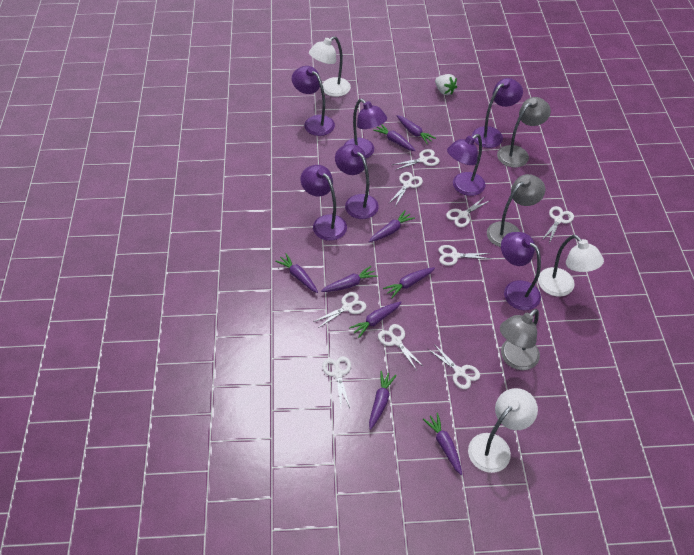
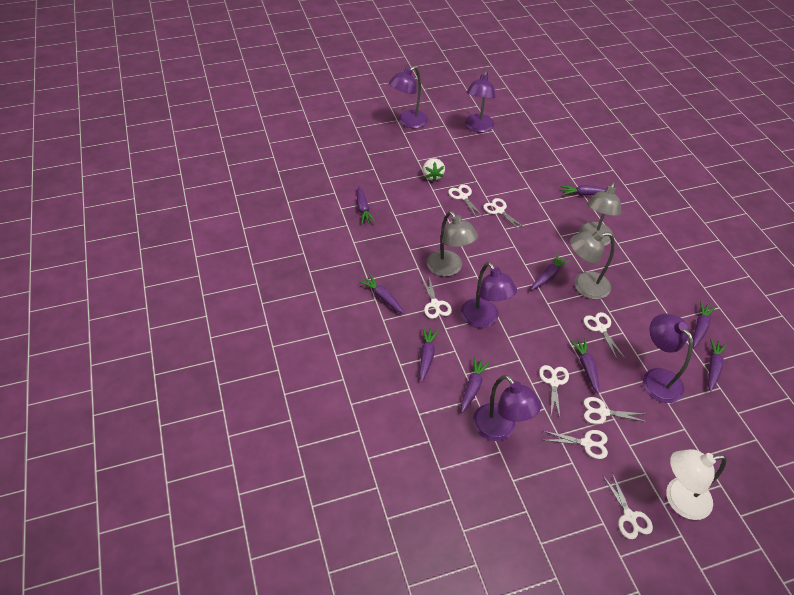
purple lamp: [292,66,335,136] [300,165,347,241] [335,144,379,219] [344,99,387,159] [447,134,486,196] [472,78,523,148] [501,232,541,310] = 7 -> [389,66,428,128] [461,262,517,328] [465,71,496,132] [473,375,541,441] [643,314,693,403] = 5
white lamp: [309,36,351,97] [468,388,538,473] [538,235,604,297] = 3 -> [666,449,727,520] = 1
white scissors: [313,292,366,328] [322,356,351,408] [378,324,424,370] [388,172,423,206] [392,149,440,170] [428,343,480,389] [438,245,491,266] [446,197,489,227] [542,206,574,243] = 9 -> [421,277,452,319] [448,185,483,218] [483,198,526,231] [539,365,569,417] [544,430,608,459] [583,312,625,359] [584,397,647,424] [603,473,653,539] = 8

